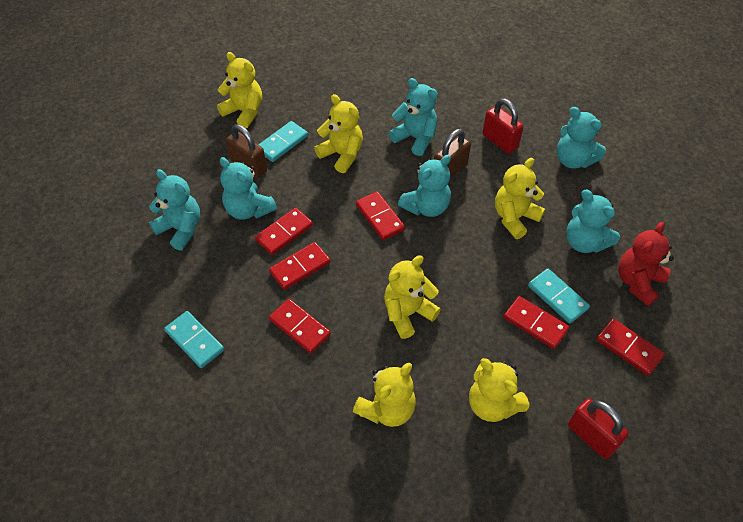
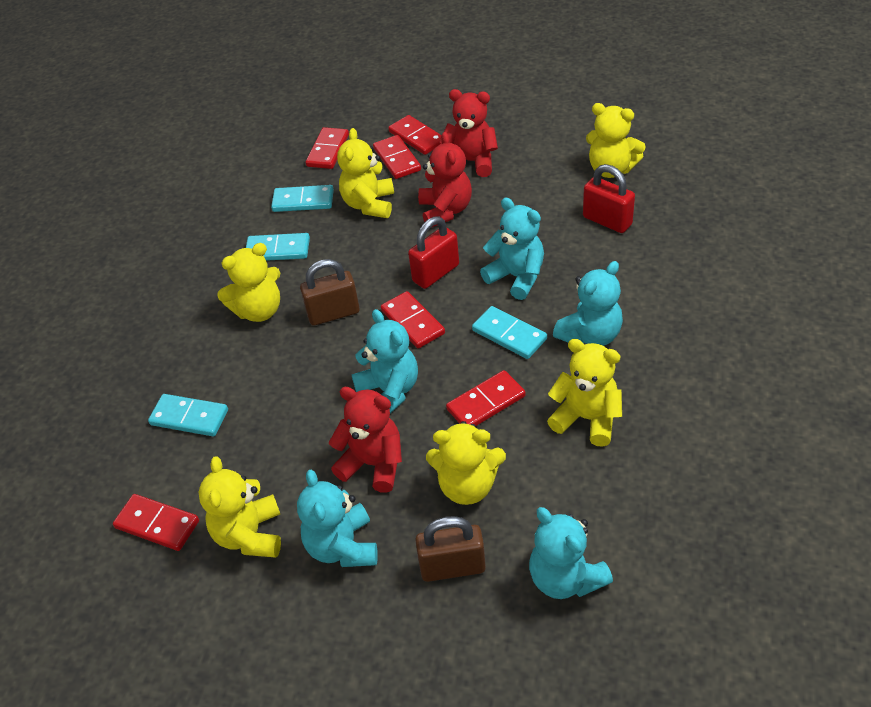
red teddy bear: [618,222,674,307] = 1 -> [329,387,402,493] [418,132,472,228] [439,89,498,177] = 3
turquoise domino: [164,311,224,368] [258,121,308,162] [528,269,590,324] = 3 -> [148,394,228,436] [246,233,310,261] [271,185,334,212] [472,306,547,359] = 4
turquoise teddy bear: [149,169,200,251] [220,157,277,220] [389,78,438,156] [398,155,451,217] [557,107,606,169] [566,189,620,253] = 6 -> [297,470,378,567] [352,309,418,413] [480,198,544,300] [529,507,613,599] [553,261,623,346] = 5

